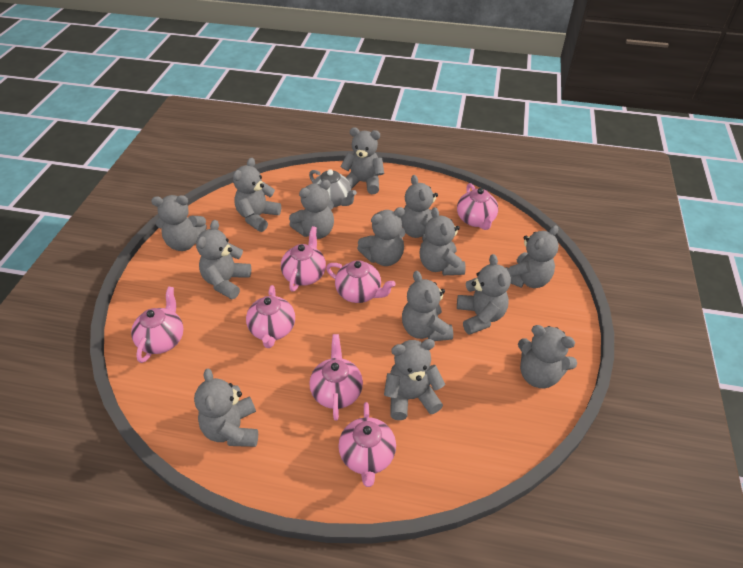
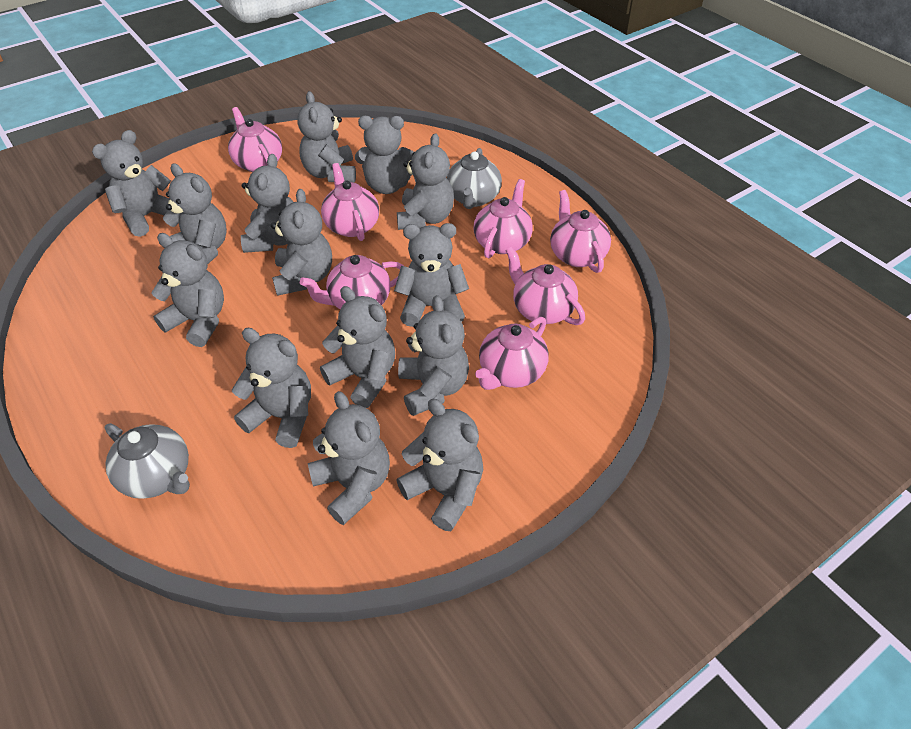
grey teapot: [309,169,357,208] = 1 -> [105,423,190,499] [447,148,502,209] = 2

